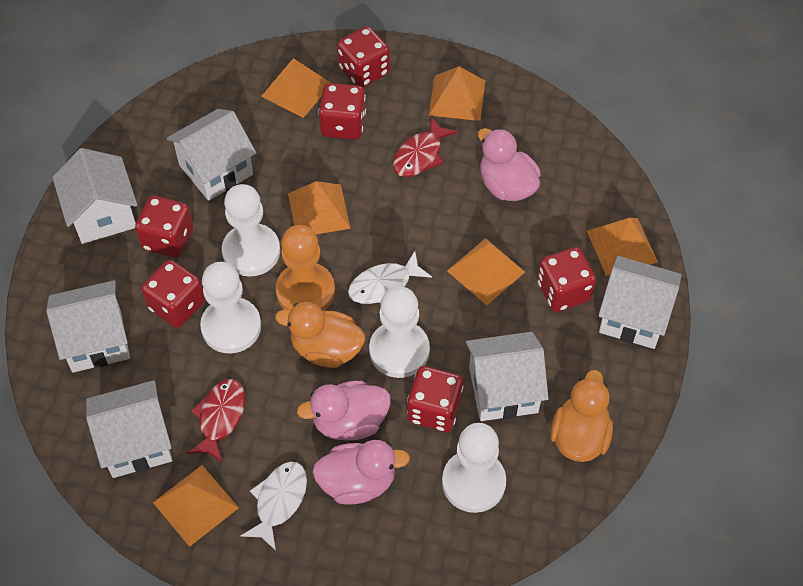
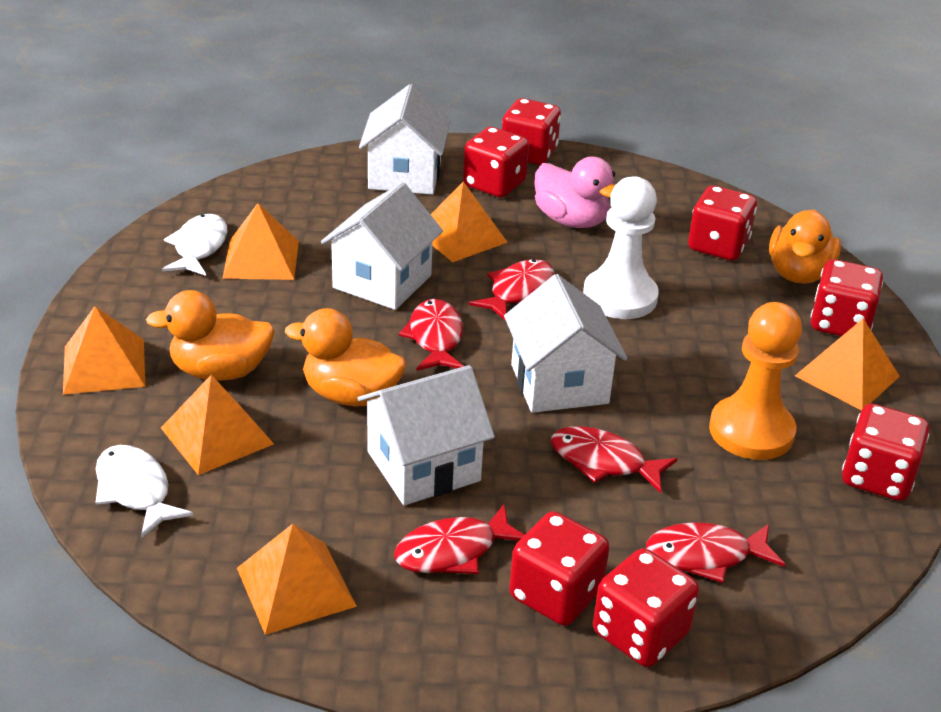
orange duck: [275,302,365,368] [550,370,613,462] = 2 -> [146,290,275,381] [285,308,406,407] [769,210,841,284] = 3
pink duck: [297,381,391,441] [312,440,410,505] [478,128,541,201] = 3 -> [534,157,615,228] = 1
red dice: [135,196,193,258] [141,260,205,328] [318,83,366,140] [337,26,390,87] [407,366,464,432] [537,247,596,312] = 6 -> [463,127,529,198] [502,98,561,165] [509,511,610,626] [593,548,699,667] [688,185,757,260] [811,259,883,336] [842,403,929,501] = 7
red fish: [187,379,245,463] [393,117,458,177] = 2 -> [394,504,525,574] [399,299,464,371] [469,259,554,321] [551,426,677,493] [646,522,785,583] = 5
white house: [46,280,130,373] [52,148,137,244] [86,380,172,478] [166,109,256,201] [466,332,548,421] [598,256,682,349] = 6 -> [321,182,443,310] [357,365,495,505] [359,84,451,195] [504,274,628,413] = 4
white pawn: [200,262,261,354] [222,184,280,277] [369,286,430,378] [442,423,506,513] = 4 -> [583,176,659,319] = 1

